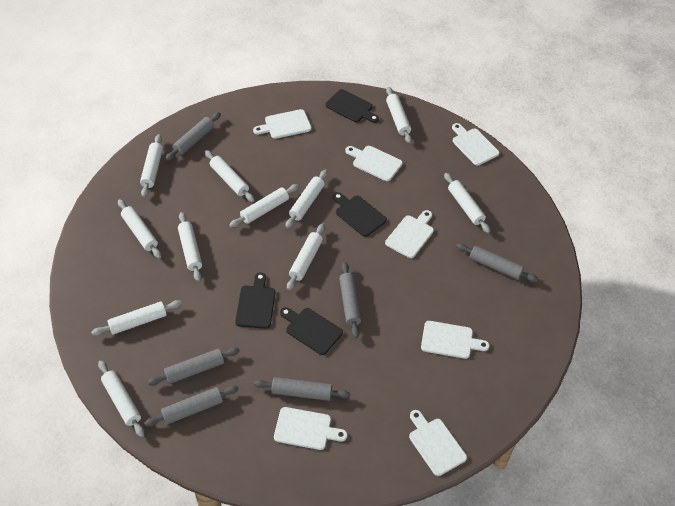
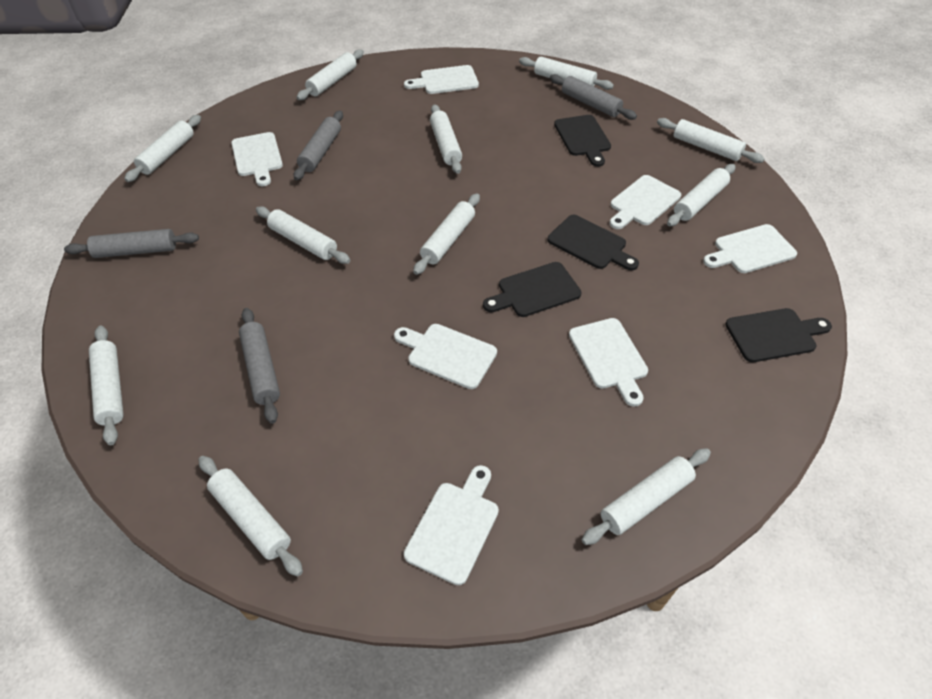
grey rolling pin: [144,385,238,427] [148,347,240,385] [165,112,221,161] [254,377,350,401] [339,262,361,338] [456,243,538,282] = 6 -> [64,229,199,258] [239,308,280,424] [294,111,343,180] [550,74,637,120] = 4

